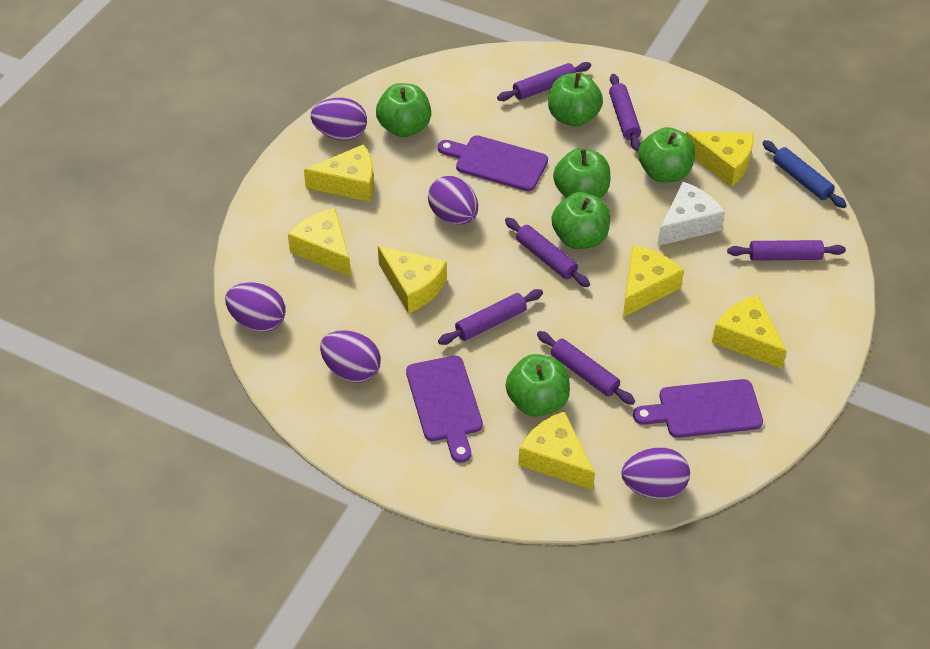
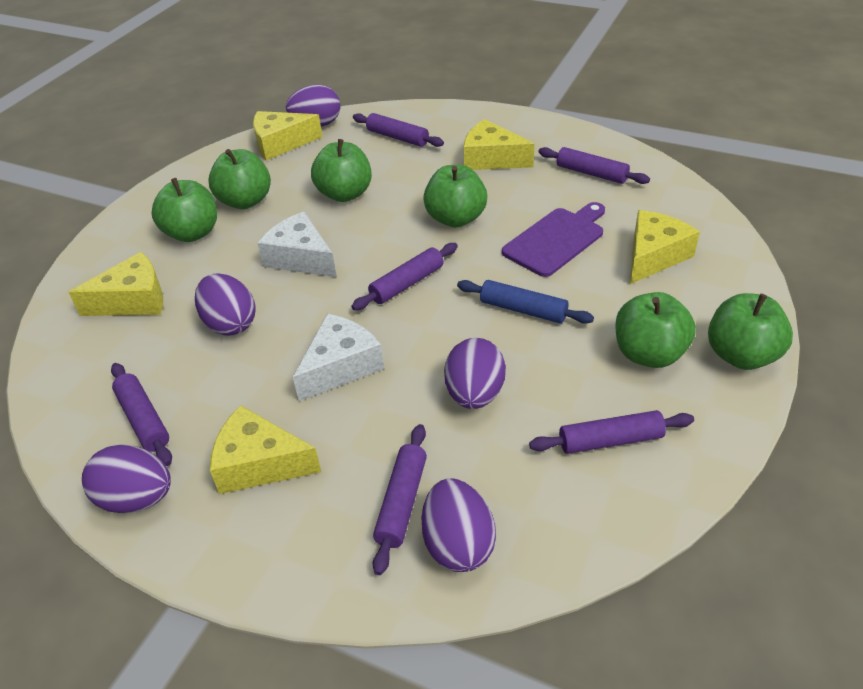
purple cutting board: [406,356,483,463] [438,136,548,191] [633,379,763,438] = 3 -> [502,202,605,277] = 1
white cheese: [657,182,725,246] = 1 -> [257,212,337,277] [293,314,384,401] = 2
yellow cheese: [288,208,351,277] [304,144,374,202] [378,246,447,314] [518,411,595,490] [623,246,684,317] [686,131,754,187] [712,295,787,369] = 7 -> [69,252,163,316] [210,405,321,494] [253,111,322,160] [464,119,534,170] [630,210,700,284] = 5

